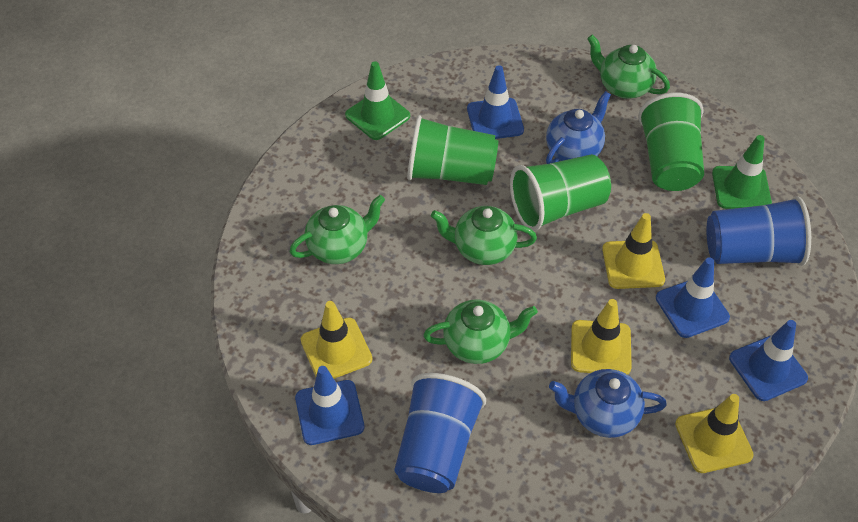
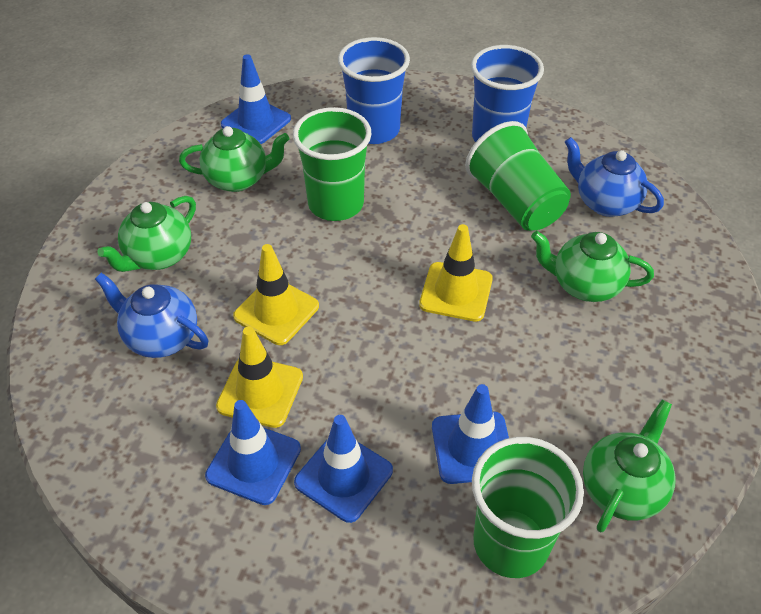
green traffic cone: [345,61,410,140] [712,135,772,209] = 2 -> none = 0
yellow traffic cone: [301,301,372,379] [571,299,632,375] [602,213,665,289] [675,394,754,473] = 4 -> [216,326,303,428] [233,244,319,345] [419,224,493,322] = 3

